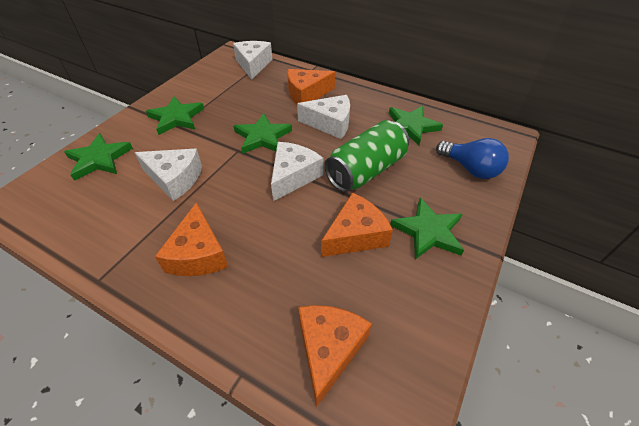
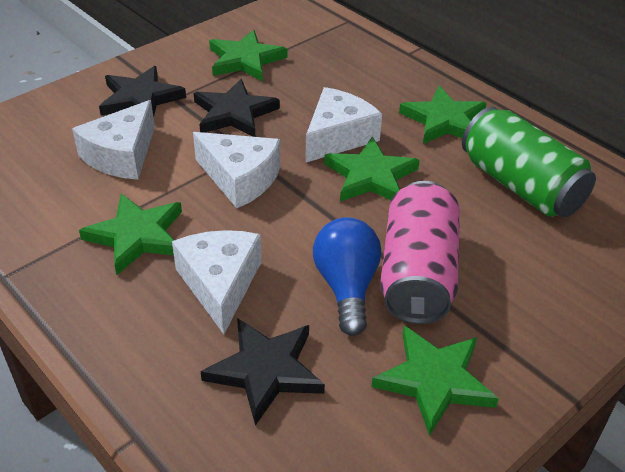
black star: none = 0 -> [99,66,186,117] [194,79,280,137] [200,318,325,426] = 3
orange cheese: [155,202,228,276] [287,69,335,104] [298,305,372,407] [321,193,393,257] = 4 -> none = 0
pink can: none = 0 -> [380,181,460,324] = 1

